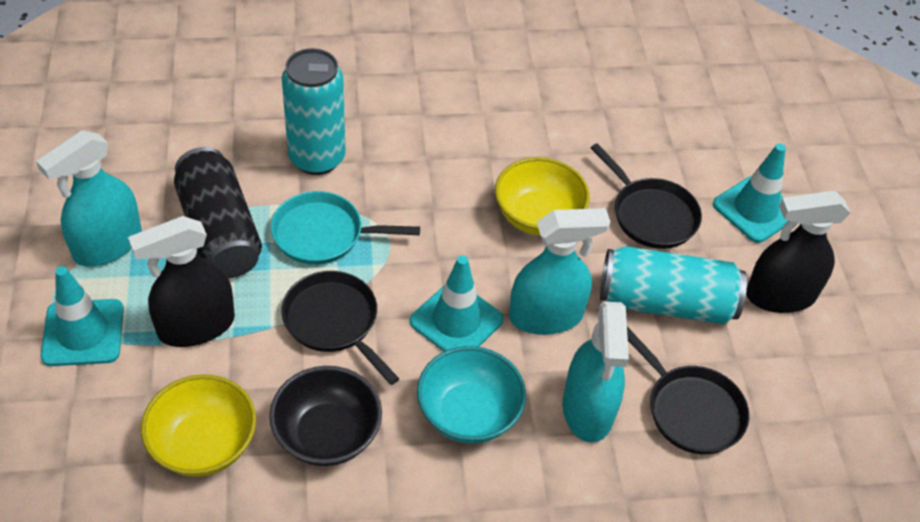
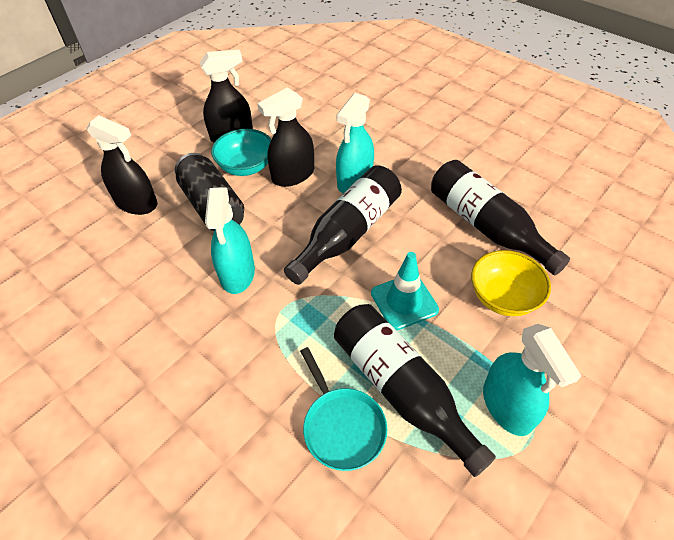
black bottle: none = 0 -> [284,165,402,285] [334,304,496,477] [431,160,570,275] = 3
black bowl: [269,366,382,466] = 1 -> none = 0
black pan: [281,271,400,385] [591,143,702,249] [627,326,749,454] = 3 -> none = 0
black spray bottle: [128,216,235,347] [746,191,850,313] = 2 -> [87,115,158,215] [200,50,253,143] [257,87,314,187] = 3
turquoise can: [282,48,346,175] [600,246,747,324] = 2 -> none = 0
turquoise traffic cone: [41,266,124,366] [409,255,504,352] [713,144,788,243] = 3 -> [371,252,439,330] = 1
yellow bowl: [141,374,256,477] [495,157,590,236] = 2 -> [471,250,551,316] = 1

